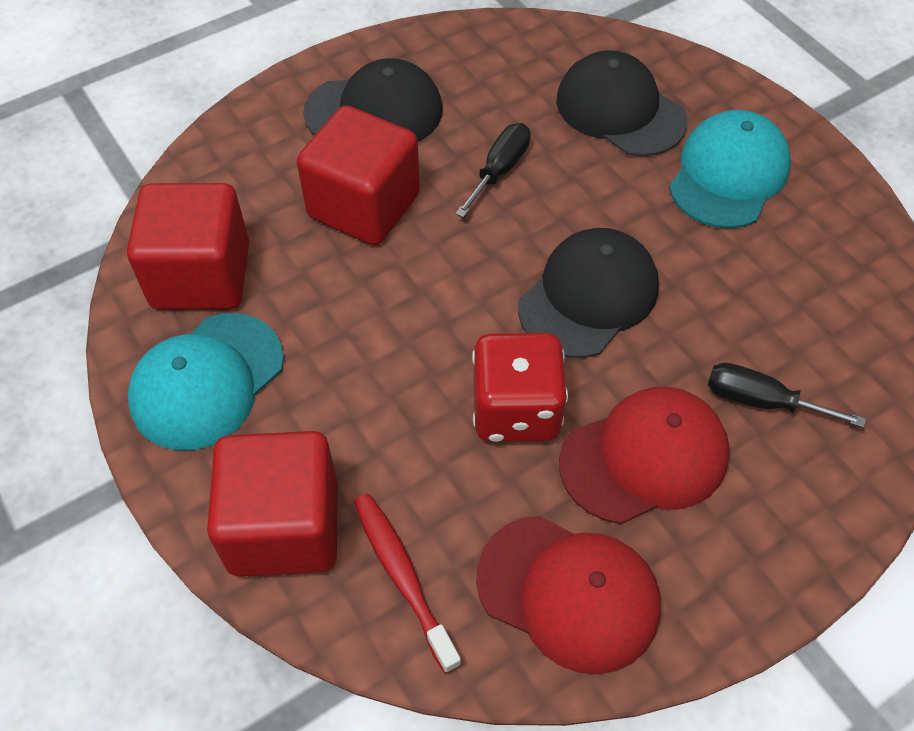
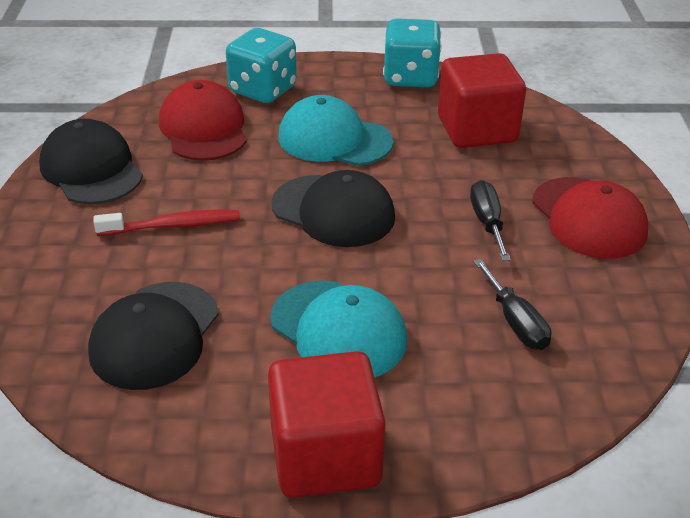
red cube: [127,183,249,310] [207,431,337,577] [297,105,420,245] = 3 -> [268,351,386,498] [438,53,526,148] = 2
red dice: [472,333,568,442] = 1 -> none = 0
turquoise dice: none = 0 -> [226,28,297,103] [383,18,441,87] = 2

